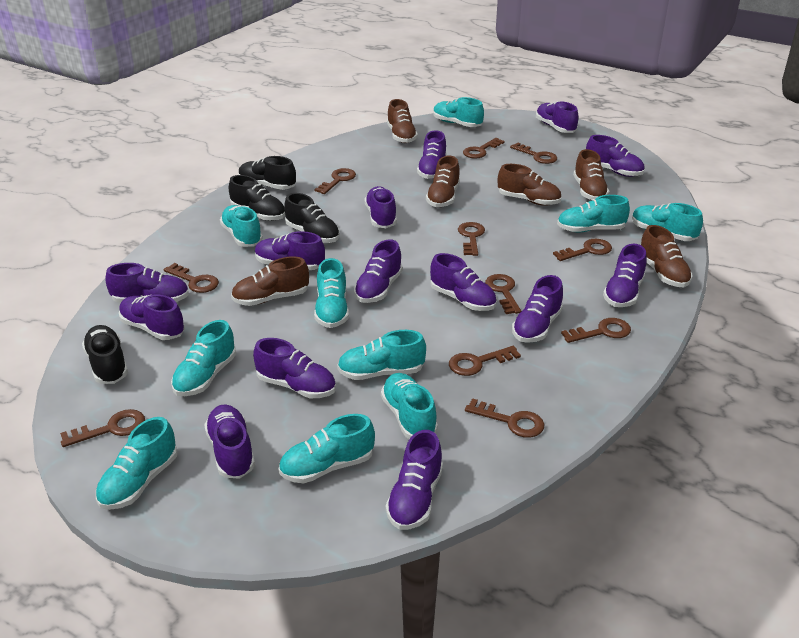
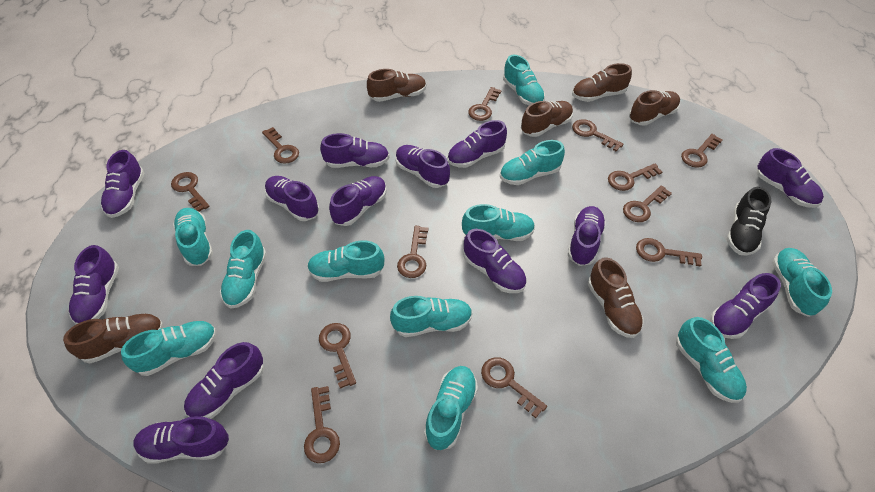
black shoe: [82,325,128,384] [229,175,285,221] [239,156,296,190] [284,193,340,243] = 4 -> [727,187,771,256] = 1
brown key: [60,409,145,447] [163,263,219,293] [314,168,356,194] [449,346,521,376] [458,222,485,256] [463,138,505,159] [465,398,545,438] [485,274,521,314] [510,143,557,164] [553,239,612,261] [561,318,631,343] = 11 -> [171,172,210,212] [262,127,299,164] [304,386,340,463] [319,323,356,389] [397,226,428,278] [468,87,502,121] [481,357,547,418] [572,119,624,151] [608,164,662,191] [623,185,672,222] [636,238,702,267] [681,134,723,168] = 12
purple shoe: [106,263,189,302] [119,295,185,340] [204,404,255,479] [253,338,336,398] [255,231,325,270] [354,239,403,303] [365,186,397,228] [386,430,443,530] [417,130,446,179] [430,253,496,311] [512,275,563,343] [536,101,579,133] [586,135,645,177] [603,244,647,307] = 14 -> [69,245,119,324] [101,150,145,218] [133,416,229,464] [184,342,264,419] [265,176,319,221] [320,133,389,168] [329,176,387,226] [395,145,450,188] [447,120,507,168] [464,229,526,293] [568,206,606,266] [710,273,781,339] [757,148,824,208] = 13
turquoise shoe: [96,417,177,510] [171,320,236,396] [220,205,263,247] [278,414,375,483] [314,258,349,328] [337,330,426,380] [381,373,438,439] [433,97,484,127] [557,195,630,232] [632,203,703,241] = 10 -> [121,321,217,376] [173,208,213,266] [220,230,267,309] [307,240,384,282] [390,296,472,337] [424,366,478,450] [462,204,535,241] [500,140,565,185] [503,54,545,105] [676,317,747,403] [772,248,832,317] = 11

